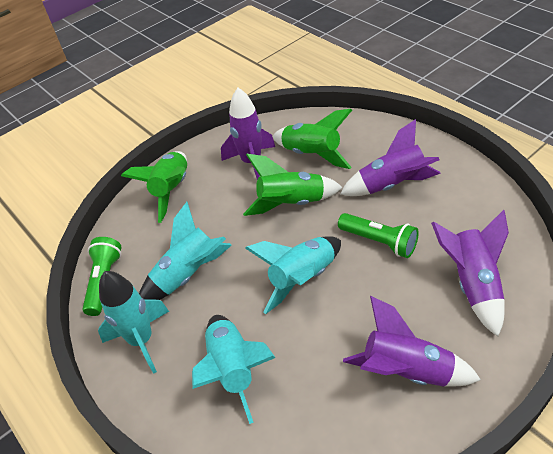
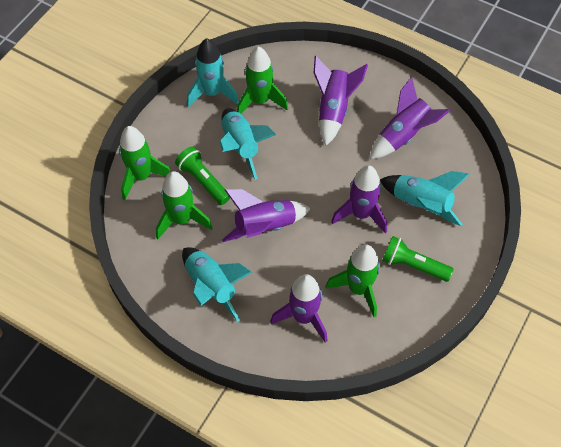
green rocket: [121,151,187,223] [243,154,343,216] [272,109,352,169] = 3 -> [119,126,171,200] [156,171,213,239] [237,46,288,114] [326,244,380,317] = 4
purple rocket: [221,88,275,180] [340,119,441,196] [343,296,481,387] [431,210,509,337] = 4 -> [222,189,311,242] [270,274,328,343] [314,56,368,146] [331,165,387,234] [370,77,450,159] = 5

